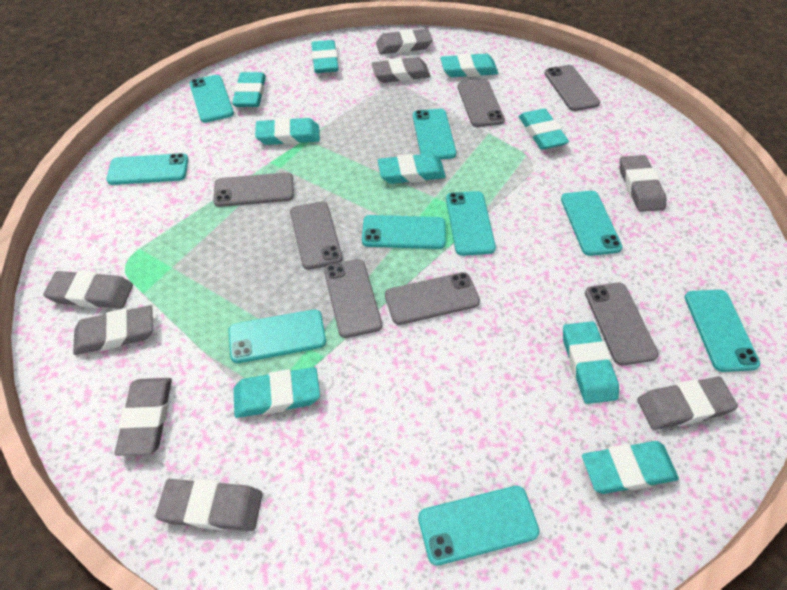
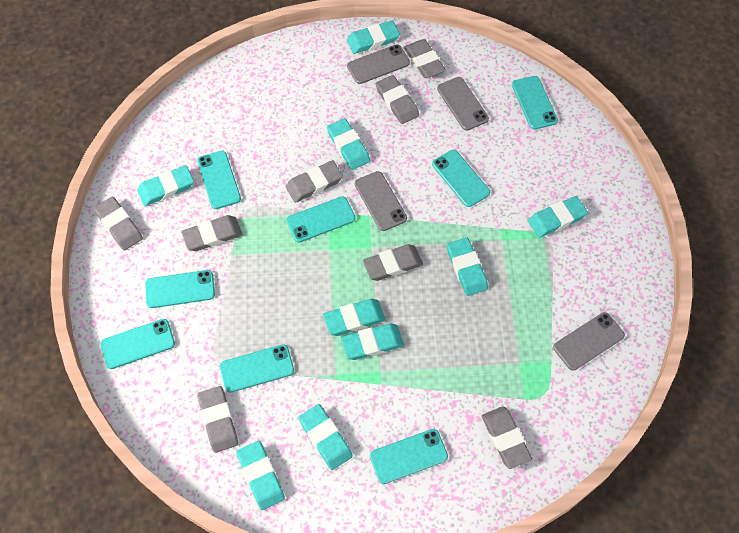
grey phone: [213,172,294,207] [290,201,343,270] [324,259,382,338] [385,272,480,325] [458,79,505,127] [544,65,600,111] [585,283,659,365] = 7 -> [347,44,410,84] [355,171,407,231] [437,77,489,131] [553,312,625,371] = 4
turquoise phone: [106,153,188,185] [189,75,234,123] [228,309,326,363] [362,215,446,249] [413,109,456,159] [418,486,540,566] [446,191,496,256] [561,191,622,256] [685,290,760,372] = 9 -> [101,319,175,369] [145,270,215,308] [197,151,241,209] [220,344,294,393] [286,196,355,242] [370,429,448,484] [432,150,490,207] [512,76,558,130] = 8

